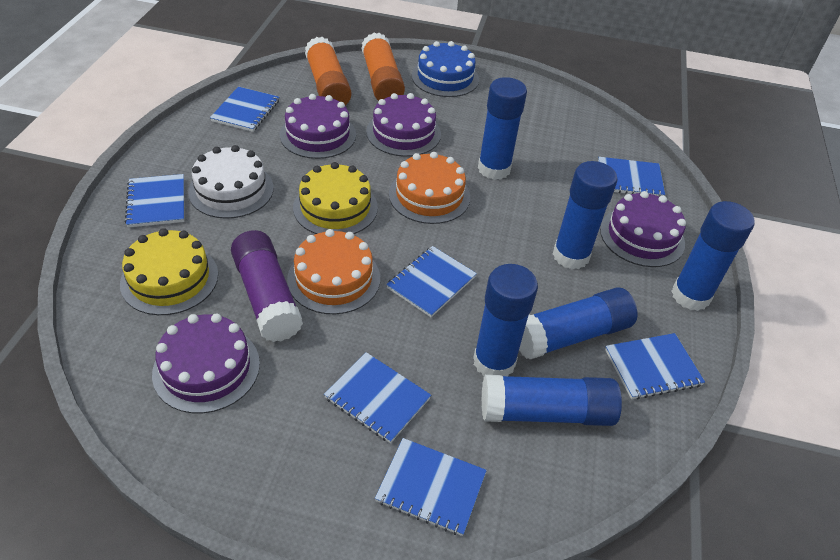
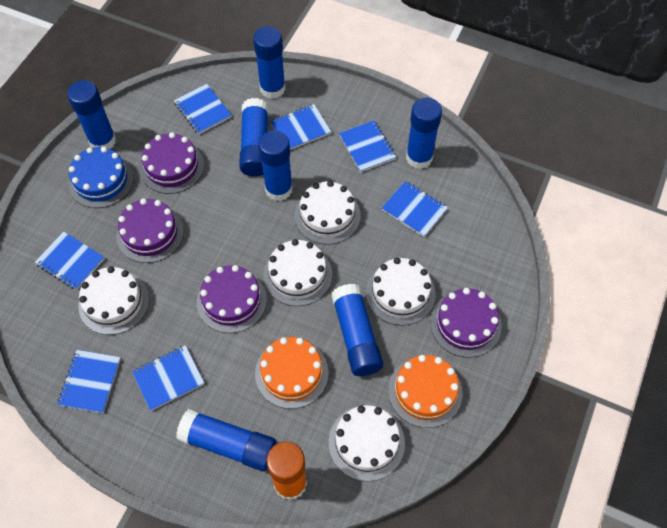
blue glue stick: [473,264,538,377] [478,77,527,180] [481,375,622,426] [519,287,638,359] [553,161,617,269] [671,201,755,311] = 6 -> [67,80,116,149] [176,409,277,471] [239,98,268,177] [253,26,286,99] [258,130,293,201] [331,284,383,376] [406,97,442,169] = 7
orange glue stick: [305,37,351,106] [361,33,405,101] = 2 -> [267,441,307,501] = 1
purple glue stick: [231,230,303,342] = 1 -> none = 0
white cake: [188,145,274,219] = 1 -> [78,266,149,335] [263,239,332,306] [294,181,361,245] [329,405,405,481] [366,258,436,325] = 5
yellow cake: [120,228,218,315] [293,162,378,234] = 2 -> none = 0

